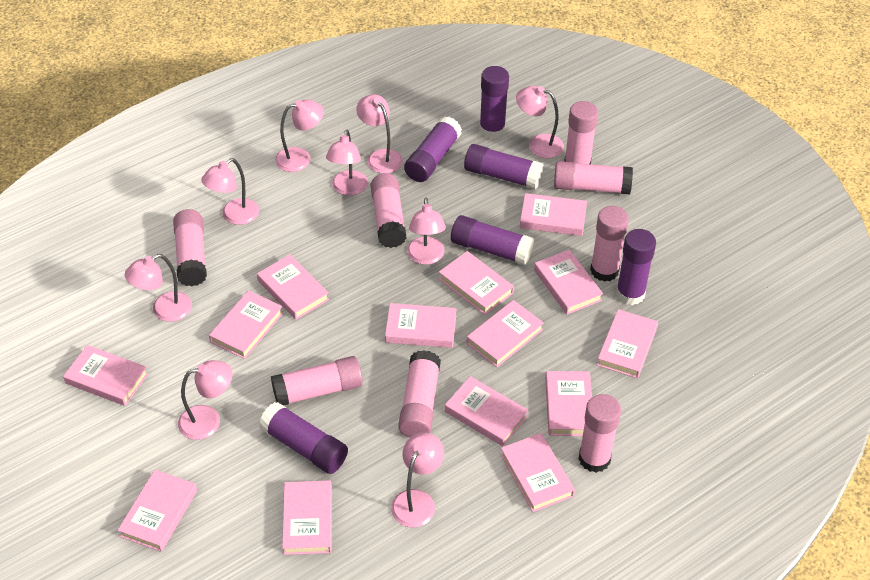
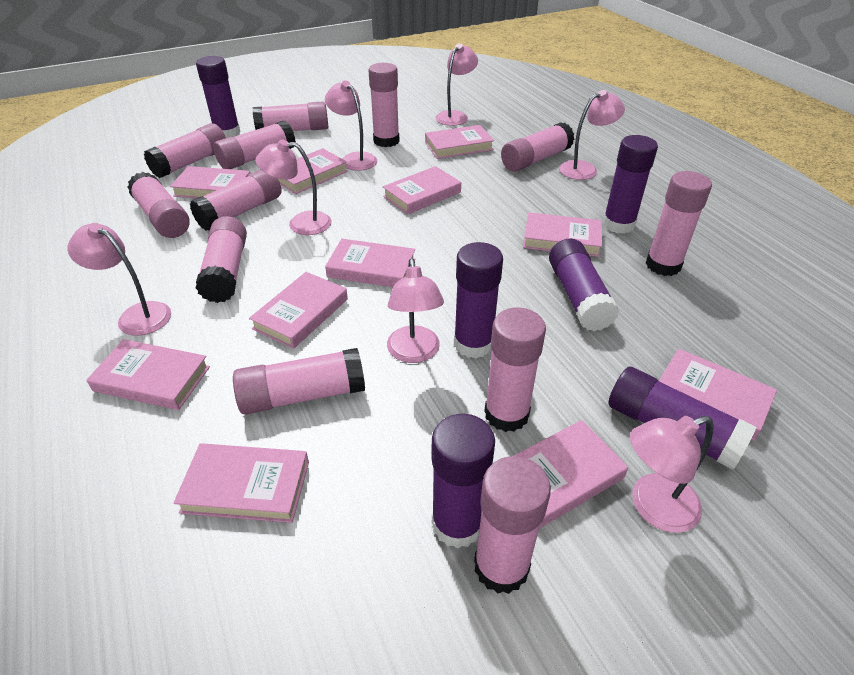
pink book: [63,345,148,406] [118,470,197,552] [209,290,283,359] [257,255,329,320] [282,480,332,555] [385,303,457,348] [439,251,514,315] [445,376,528,446] [467,300,544,367] [500,433,575,512] [520,193,587,236] [534,250,603,315] [545,371,592,436] [597,309,658,378] = 14 -> [87,339,210,410] [170,166,250,198] [174,443,309,523] [249,272,348,349] [278,148,348,194] [325,239,416,287] [383,166,461,214] [425,125,494,159] [514,420,628,529] [523,212,602,257] [659,349,777,441] = 11
pink glue stick: [173,209,207,286] [271,356,363,406] [370,173,407,248] [398,350,441,437] [554,161,633,194] [564,101,598,164] [579,394,621,473] [590,206,629,282] = 8 -> [127,172,190,238] [144,123,226,178] [190,169,281,231] [195,216,247,303] [213,121,296,169] [233,348,365,415] [252,102,328,131] [368,63,399,147] [474,456,551,594] [484,308,546,432] [501,123,574,172] [645,171,712,276] = 12
pink lamp: [125,254,192,322] [178,360,233,440] [201,158,259,225] [275,100,324,172] [326,130,368,196] [356,94,403,174] [391,432,444,527] [407,198,446,265] [516,86,564,158] = 9 -> [67,223,171,336] [256,139,331,235] [325,80,377,171] [387,258,444,363] [435,43,478,126] [559,90,625,180] [630,416,714,533] = 7

